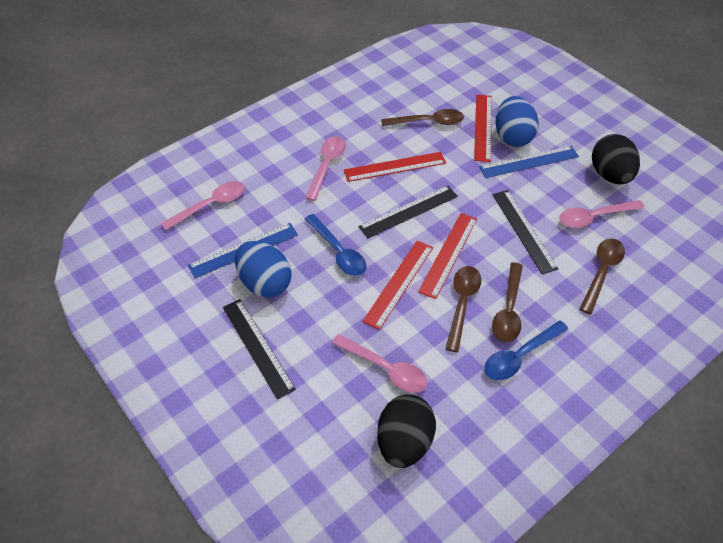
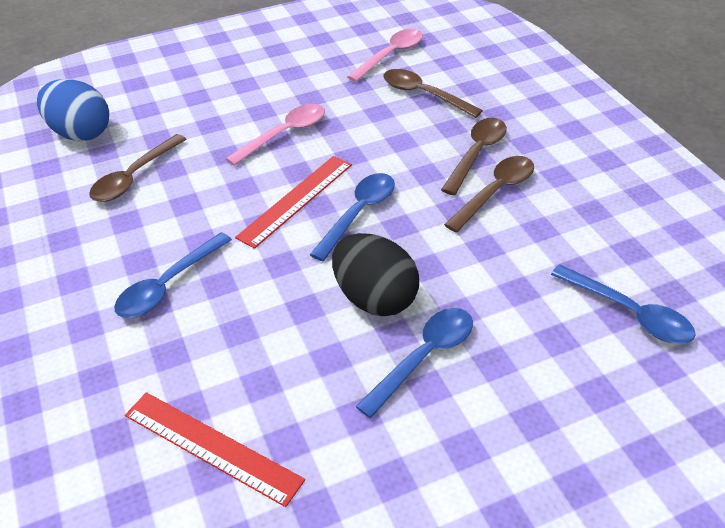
black egg: [377,394,436,468] [592,134,640,184] = 2 -> [332,233,419,316] = 1
black ruler: [223,299,296,399] [359,186,458,238] [492,190,559,274] = 3 -> none = 0
blue egg: [235,241,292,298] [495,96,539,147] = 2 -> [37,79,109,141] = 1
blue ruler: [188,223,298,278] [479,146,579,178] = 2 -> none = 0
blue spoon: [305,214,366,276] [484,320,568,380] = 2 -> [114,232,232,318] [310,173,395,261] [355,308,473,418] [551,264,696,344] = 4
pink spoon: [161,181,245,230] [305,136,346,201] [332,334,428,393] [559,200,645,228] = 4 -> [226,104,325,166] [347,29,423,82] = 2
red ruler: [344,152,446,182] [362,241,433,330] [418,213,477,299] [474,95,492,162] = 4 -> [125,392,305,507] [235,156,352,249] = 2

